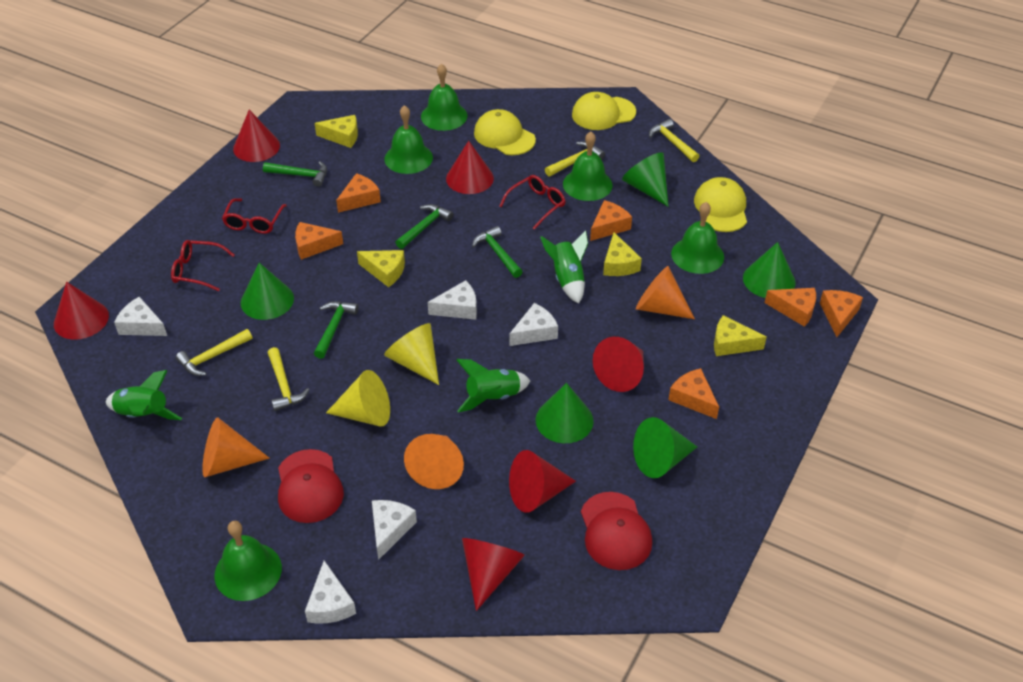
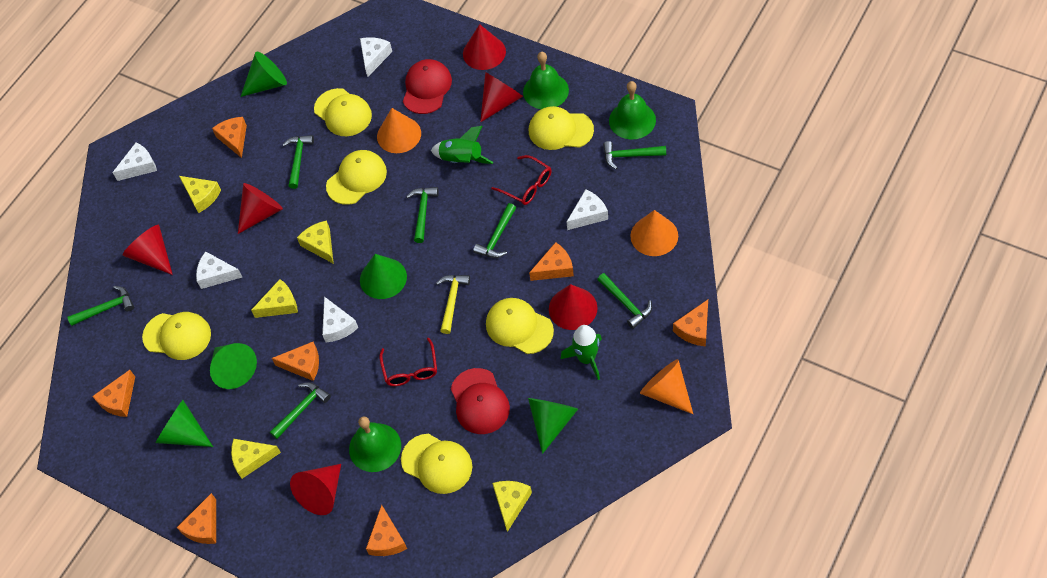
green bell: [214,521,282,601] [384,105,433,174] [421,63,468,131] [563,132,612,201] [671,202,724,274] = 5 -> [349,416,401,472] [523,52,569,109] [609,81,656,140] = 3
green hammer: [263,161,327,187] [314,301,358,359] [395,204,453,249] [472,226,523,278] = 4 -> [68,286,134,326] [270,382,331,439] [282,135,314,189] [406,187,439,243] [473,203,516,258] [597,273,652,329] [603,141,666,169] = 7
green rocket: [106,370,182,420] [457,359,531,413] [540,230,588,304] = 3 -> [431,126,493,164] [561,325,602,380] = 2
orange cheese: [295,222,343,260] [336,173,381,213] [590,200,632,241] [669,368,719,419] [765,288,816,327] [820,290,863,337] = 6 -> [92,370,135,417] [177,493,216,544] [212,117,247,158] [272,342,319,381] [366,505,407,556] [529,242,574,281] [673,300,708,346] = 7
red glasses: [171,240,235,291] [222,198,287,234] [499,175,565,230] = 3 -> [379,338,437,386] [491,155,551,205] = 2
yellow cap: [474,109,536,155] [572,92,636,130] [694,177,747,232] = 3 -> [142,312,211,360] [314,88,372,136] [326,150,387,205] [401,434,472,494] [486,298,554,354] [529,106,594,150] = 6
yellow cheese: [315,115,358,148] [357,250,405,287] [603,232,642,276] [714,315,767,356] = 4 -> [179,176,221,213] [231,439,281,479] [251,279,298,318] [297,220,334,264] [492,481,532,532] = 5
yellow cone: [326,370,390,427] [384,323,439,385] = 2 -> none = 0
yellow hammer: [176,329,252,376] [268,347,309,411] [545,141,605,177] [649,119,699,162] = 4 -> [436,275,470,334] = 1

